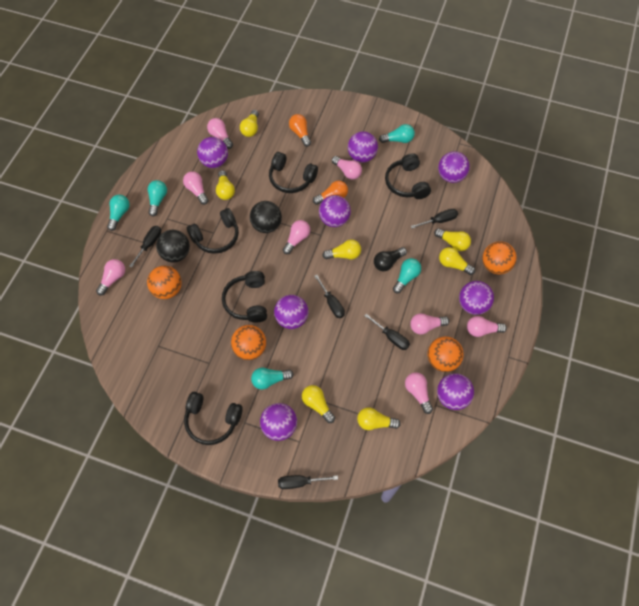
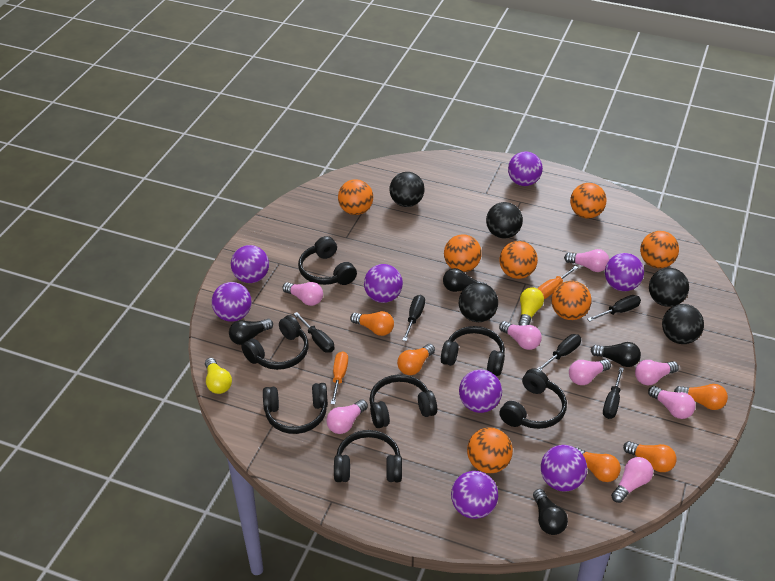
black ball: [156,230,190,263] [250,201,282,233] = 2 -> [389,172,425,207] [459,283,498,322] [486,202,523,239] [649,268,689,307] [662,304,704,344] = 5
black headphones: [184,392,243,445] [187,208,239,254] [222,271,267,323] [269,152,318,193] [385,153,431,199] = 5 -> [242,315,309,370] [263,383,328,434] [298,236,357,285] [334,430,402,482] [369,374,437,428] [441,326,505,376] [500,368,567,429] = 7
black light bulb: [374,247,407,271] = 1 -> [229,319,273,345] [443,268,487,292] [533,489,568,535] [591,342,641,367] = 4
orange ball: [147,265,182,299] [231,325,266,360] [428,336,464,372] [482,241,517,275] = 4 -> [338,179,373,215] [444,235,482,272] [467,427,513,473] [499,241,538,279] [551,281,592,320] [570,183,607,218] [640,231,679,268] = 7
orange light bulb: [289,114,311,147] [313,181,348,205] = 2 -> [350,311,394,336] [397,344,435,375] [575,447,621,482] [623,441,676,472] [674,384,728,410] = 5
orange screwdriver: none = 0 -> [331,351,348,405] [537,266,578,299] = 2
turquoise light bulb: [107,195,130,231] [148,180,167,216] [251,368,294,390] [379,124,415,143] [393,258,421,293] = 5 -> none = 0
yellow light bulb: [216,170,235,200] [240,110,259,137] [302,385,335,423] [322,239,361,259] [357,407,401,430] [434,228,471,251] [439,247,475,275] = 7 -> [205,358,232,394] [518,287,544,325] = 2

